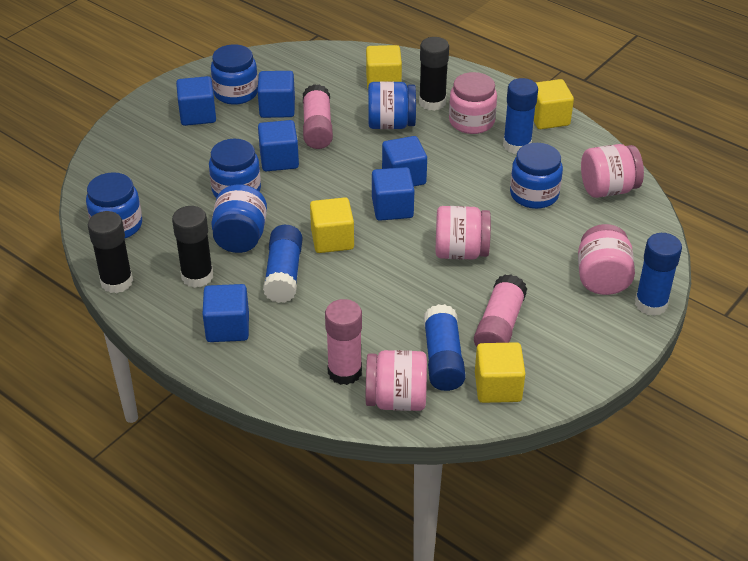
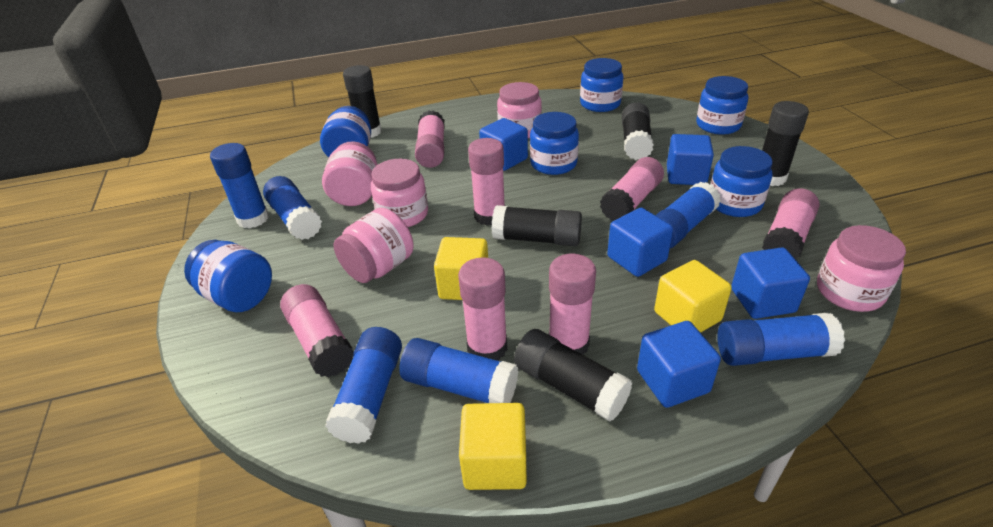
black glue stick: [88,211,133,293] [172,206,213,288] [419,37,449,111] = 3 -> [343,65,382,138] [492,205,582,246] [514,329,633,422] [622,102,654,160] [762,101,809,186] = 5
blue cube: [176,76,216,126] [202,284,249,342] [258,71,295,118] [258,120,299,171] [372,167,414,221] [382,136,427,186] = 6 -> [479,118,528,171] [607,208,673,277] [637,321,721,408] [667,134,714,185] [731,247,810,319] = 5
blue glue stick: [263,225,303,303] [423,304,466,391] [503,78,538,154] [635,233,682,316] = 4 -> [210,143,269,228] [263,176,322,240] [325,327,402,444] [399,338,518,403] [656,182,721,248] [717,313,845,366] = 6
pink glue stick: [303,84,333,149] [325,299,362,385] [474,274,527,347] = 3 -> [280,284,354,377] [415,110,445,168] [458,257,507,360] [468,138,505,226] [549,254,596,355] [600,157,664,221] [762,188,819,260] = 7
yellow cube: [310,197,354,253] [366,45,402,88] [475,342,526,403] [534,79,574,129] = 4 -> [434,237,488,300] [459,403,527,490] [654,260,732,333] = 3

